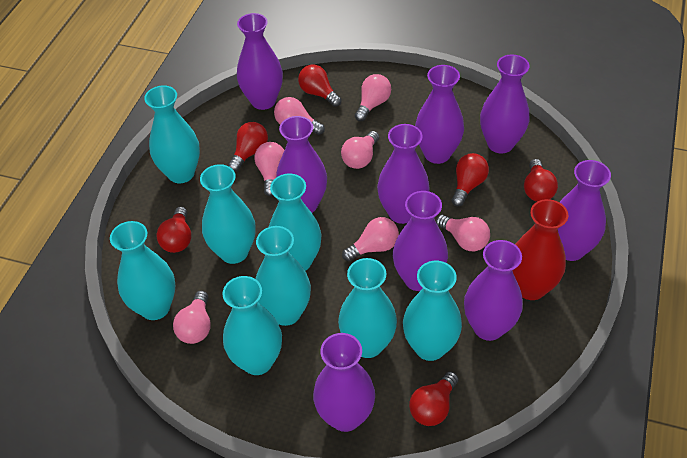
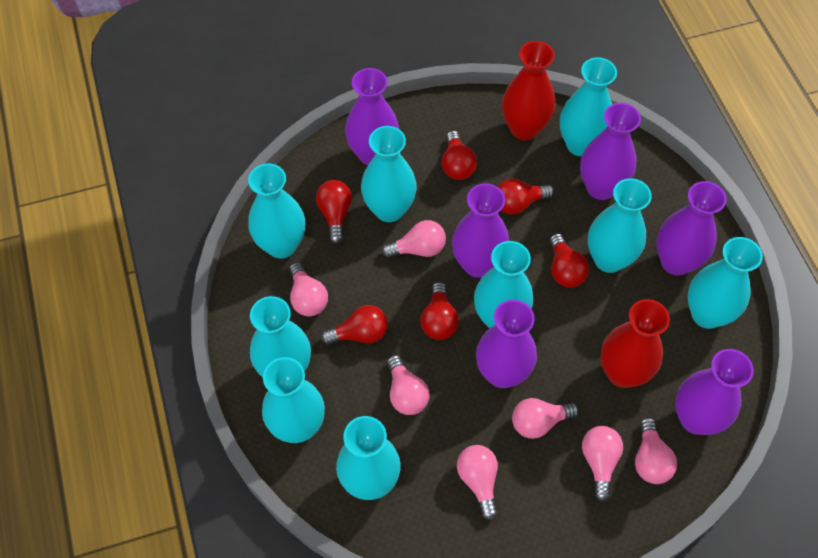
purple vase: [237,13,283,110] [276,116,327,213] [313,333,375,432] [377,124,429,224] [393,191,448,291] [415,65,464,164] [464,240,523,341] [480,54,530,154] [558,160,611,261] = 9 -> [345,68,399,166] [452,183,509,278] [476,300,537,388] [580,103,641,200] [656,181,726,276] [675,349,754,435] = 6
red vase: [512,199,568,300] = 1 -> [502,41,555,140] [600,299,670,388] = 2
turquoise vase: [110,221,175,320] [144,85,200,183] [200,164,256,264] [223,276,282,375] [255,226,311,326] [269,174,322,271] [338,258,397,358] [403,261,462,361] = 8 -> [248,163,305,259] [250,296,311,378] [262,357,325,443] [336,416,401,500] [361,126,417,222] [474,241,533,328] [560,57,617,156] [588,178,652,273] [688,237,763,329] = 9

